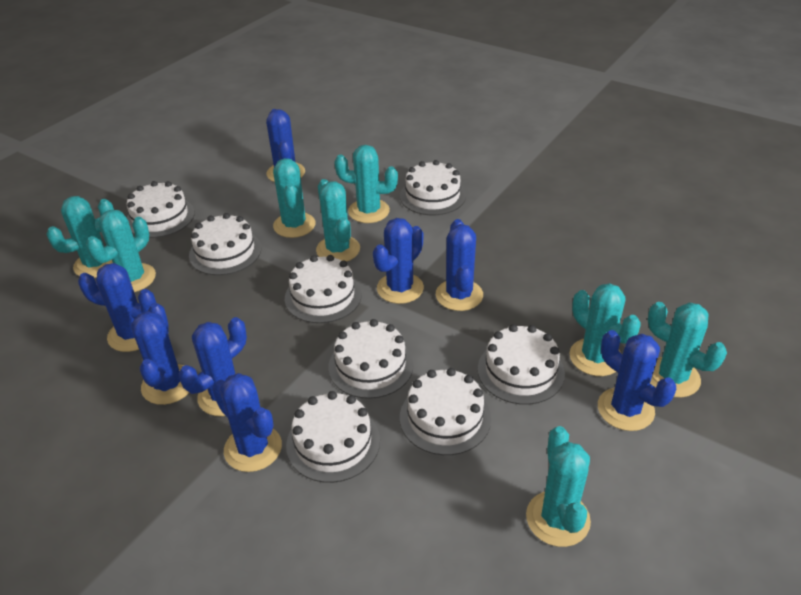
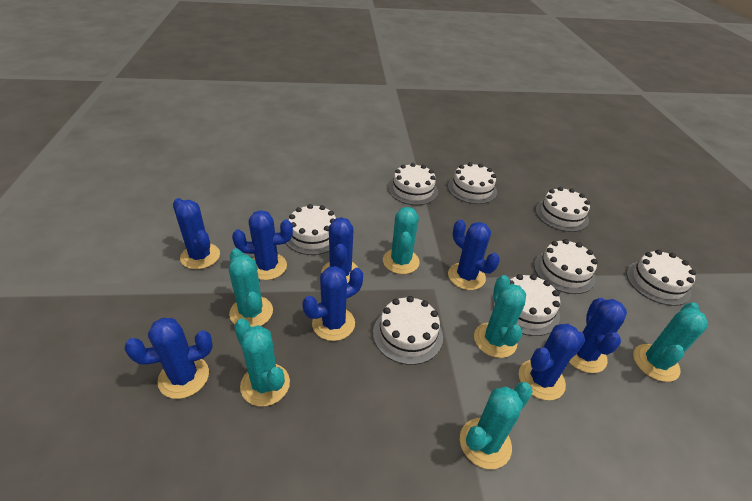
turquoise cactus: [46,196,114,278] [86,210,156,292] [273,158,315,238] [316,179,360,262] [334,145,398,223] [526,426,591,547] [569,283,641,376] [648,302,727,397] = 8 -> [229,248,273,327] [234,318,290,406] [383,207,420,274] [460,382,533,469] [474,275,526,358] [633,302,708,382] = 6

